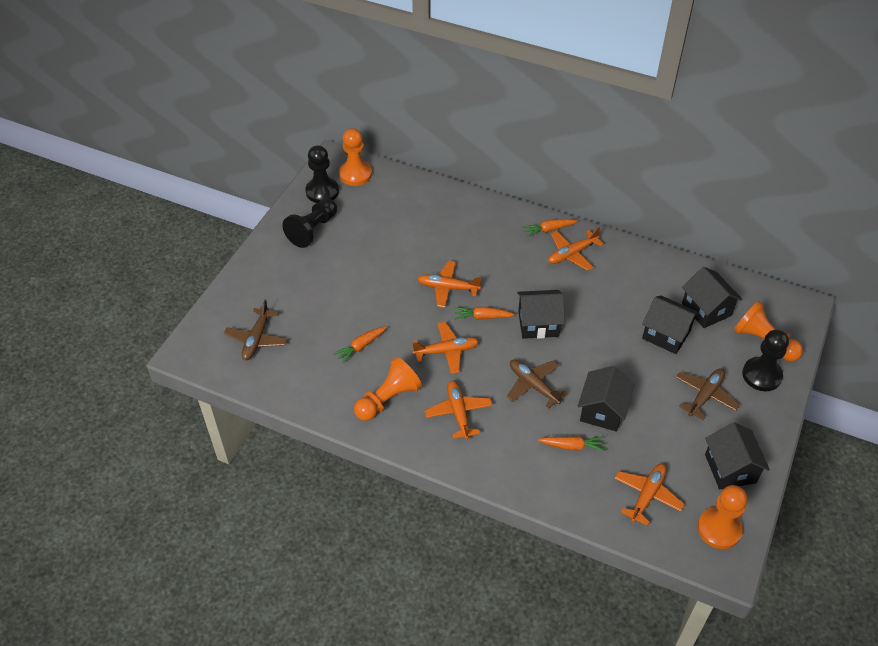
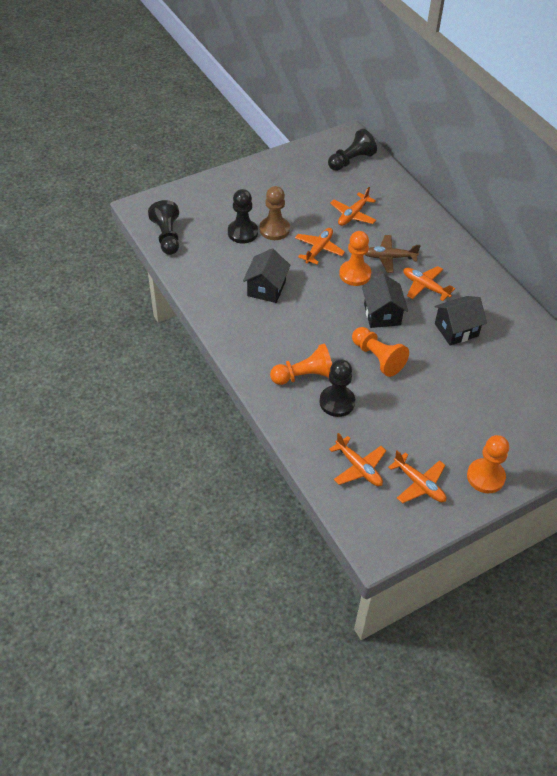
black house: [517,290,565,339] [578,366,635,432] [642,296,700,354] [682,267,743,328] [705,422,770,489] = 5 -> [243,249,291,303] [362,274,408,328] [434,296,487,346] = 3
black pawn: [282,198,337,248] [305,145,339,203] [742,330,789,391] = 3 -> [148,200,179,255] [228,189,258,243] [319,359,355,417] [328,129,377,171] = 4
brown pawn: none = 0 -> [259,186,290,240] = 1
brown plane: [224,300,287,360] [507,359,568,409] [676,368,740,420] = 3 -> [365,235,421,273] = 1
orange carrot: [333,326,387,364] [454,307,515,320] [523,219,578,237] [538,436,605,452] = 4 -> none = 0

